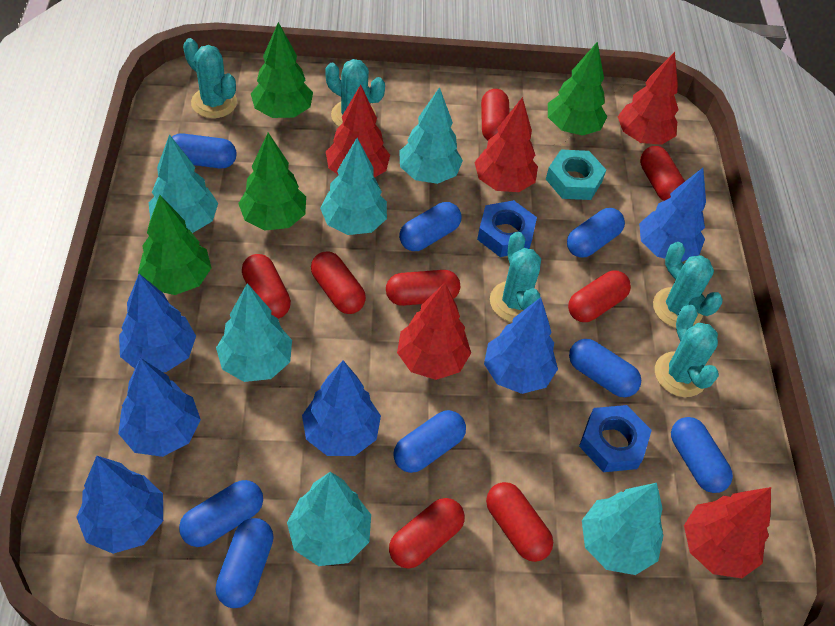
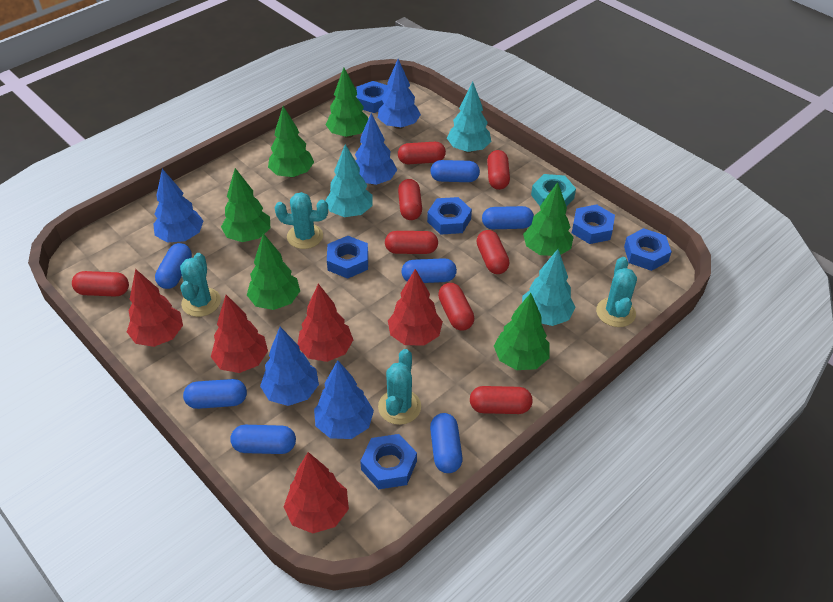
blue capsule: [172,134,237,168] [179,480,263,547] [215,518,274,608] [393,410,466,473] [399,202,462,251] [567,208,625,257] [569,339,641,397] [671,417,733,493] = 8 -> [155,243,192,289] [183,379,247,409] [230,425,296,454] [402,258,457,283] [430,160,480,182] [430,413,463,473] [482,206,534,229] = 7
blue nut: [477,200,537,257] [579,405,652,472] = 2 -> [327,236,368,279] [356,81,389,113] [360,434,417,489] [427,197,472,235] [572,204,615,244] [624,228,672,271] = 6
blue tree: [76,456,163,554] [118,358,201,457] [119,274,196,372] [302,360,381,456] [484,297,558,394] [639,168,706,262] = 6 -> [153,169,203,243] [260,327,319,406] [314,360,374,439] [355,113,397,185] [378,59,421,129] = 5
green tree: [138,195,211,295] [238,132,306,230] [251,22,313,118] [548,41,607,136] = 4 -> [221,168,270,242] [247,233,300,310] [268,106,314,178] [326,68,368,138] [494,293,549,370] [523,182,574,256] = 6
turquoise cactus: [183,38,237,118] [325,59,385,127] [490,232,541,322] [653,242,723,328] [655,305,719,397] = 5 -> [180,253,221,317] [275,192,328,249] [378,349,421,425] [596,257,637,327] = 4
turquoise tree: [149,134,218,233] [216,283,292,382] [287,472,371,566] [320,138,387,235] [399,87,463,184] [582,483,663,575] = 6 -> [325,144,373,217] [447,82,491,153] [522,249,576,326] = 3

